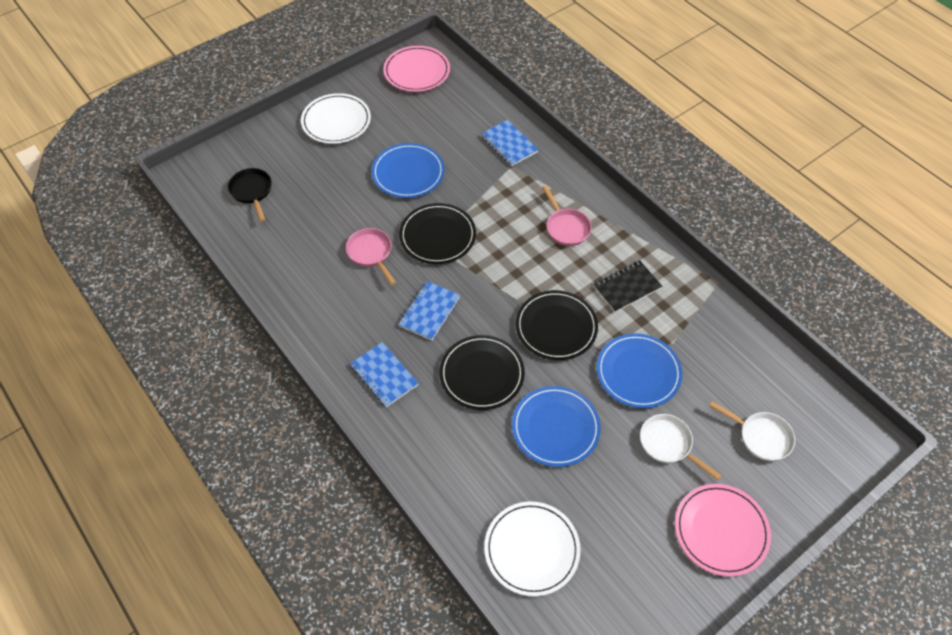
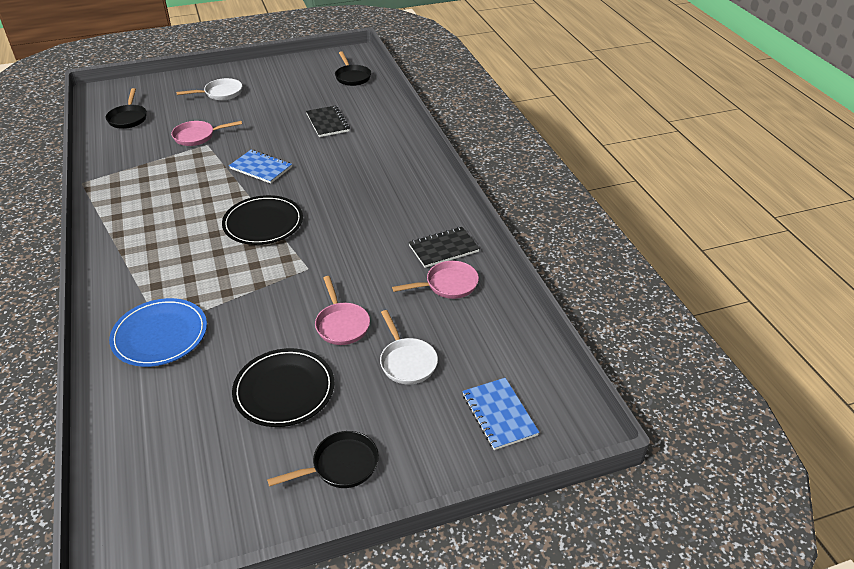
black notebook: [593,261,662,312] = 1 -> [306,105,350,137] [408,227,480,268] = 2
black pan: [228,168,272,222] = 1 -> [106,88,147,129] [267,431,379,488] [335,51,371,86] = 3
black plate: [399,203,476,264] [439,335,525,410] [516,290,598,360] = 3 -> [222,195,303,245] [232,348,334,427] = 2
blue notebook: [350,342,419,407] [398,281,460,341] [481,120,538,166] = 3 -> [229,150,292,183] [462,378,539,450] = 2
blue plate: [372,143,445,198] [512,386,601,467] [597,333,682,408] = 3 -> [109,298,207,367] = 1
pink pan: [346,228,396,285] [542,185,592,246] = 2 -> [171,121,242,146] [315,276,370,345] [392,261,479,299] = 3
pink plate: [383,46,450,92] [675,484,771,576] = 2 -> none = 0
white plate: [301,93,371,144] [484,501,580,596] = 2 -> none = 0

